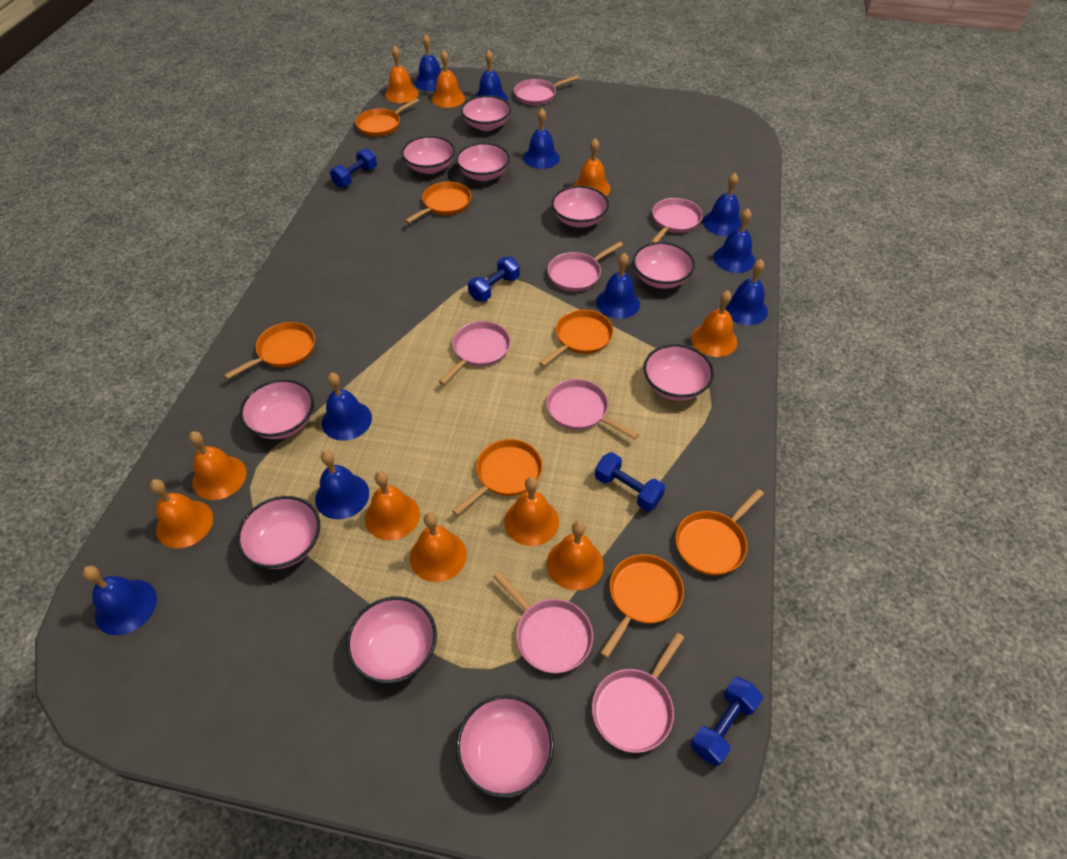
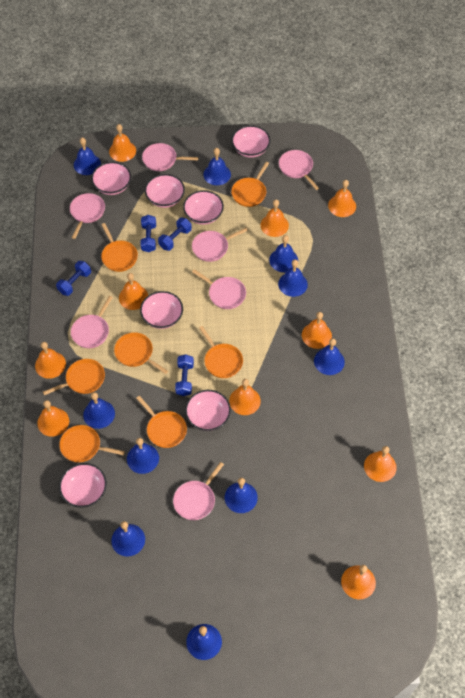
pink bowl: [237,496,320,569] [240,379,314,439] [346,597,437,684] [401,136,455,174] [456,142,510,181] [456,695,554,798] [461,95,511,131] [552,186,609,228] [633,242,695,289] [643,344,714,401] = 10 -> [59,463,107,508] [91,162,131,195] [140,291,183,329] [145,174,185,208] [183,190,224,225] [185,390,231,431] [232,125,270,158] = 7

